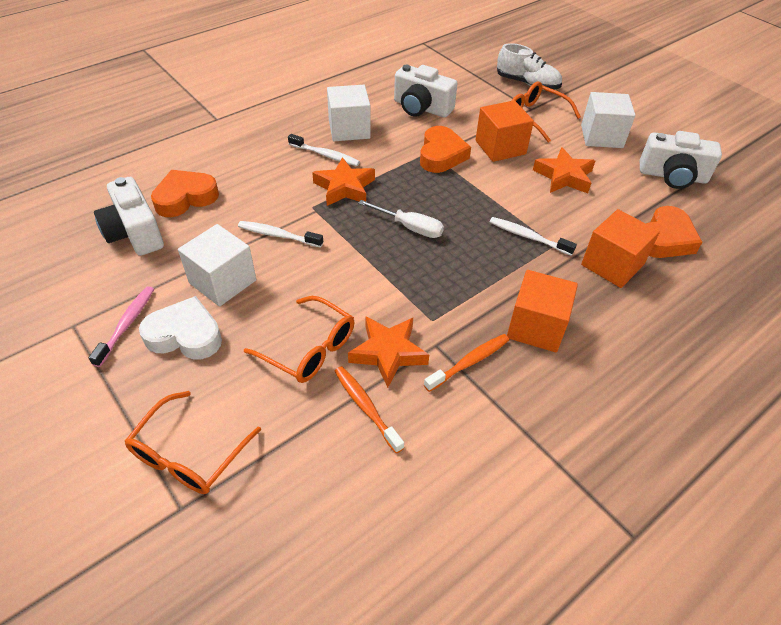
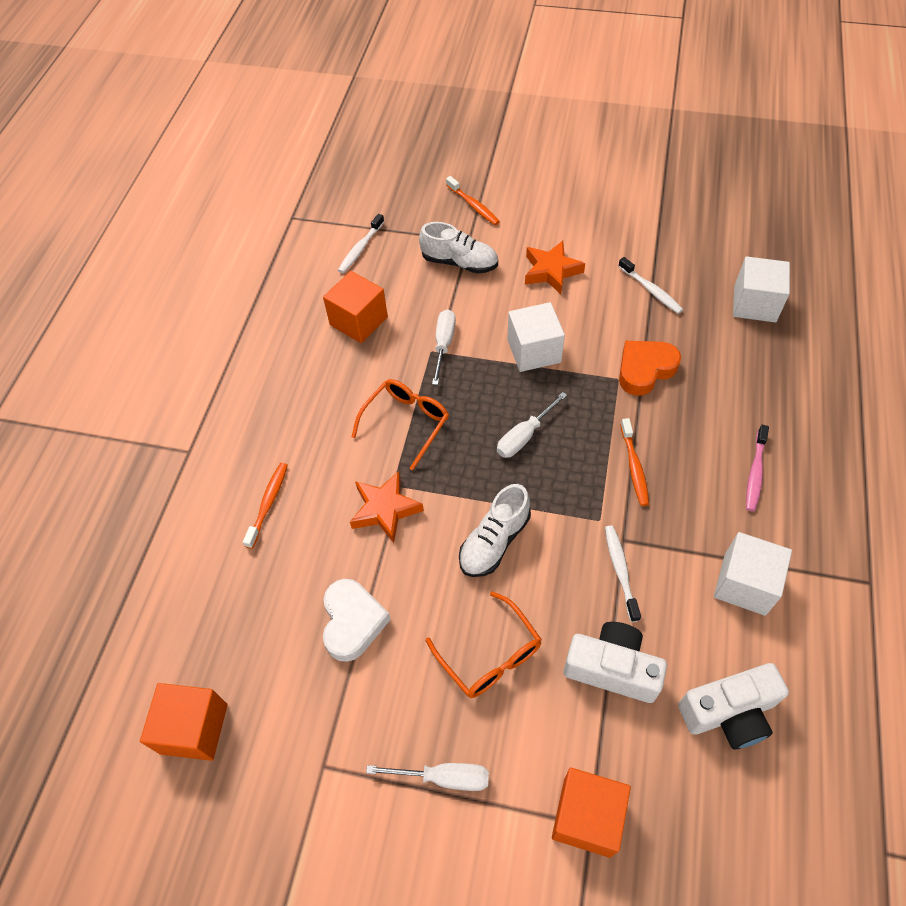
orange glasses: [125,391,261,494] [244,296,354,383] [511,82,581,143] = 3 -> [352,379,449,470] [426,591,542,698] = 2
orange heart: [151,170,219,217] [420,126,471,173] [646,206,702,258] = 3 -> [619,341,681,396] = 1
orange star: [312,157,375,206] [348,316,429,388] [533,147,595,193] = 3 -> [350,471,424,543] [525,241,585,294] = 2
orange toothbrush: [334,366,404,454] [424,334,509,392] = 2 -> [243,463,288,549] [446,176,500,225] [620,418,649,506] = 3
white camera: [94,177,164,256] [394,65,458,118] [640,131,722,189] = 3 -> [563,622,667,703] [678,663,789,749] = 2
white screwdriver: [358,200,444,238] = 1 -> [366,763,489,791] [432,310,456,385] [497,392,567,458] = 3
white shoe: [497,43,562,90] = 1 -> [419,222,498,274] [459,484,531,577] = 2

